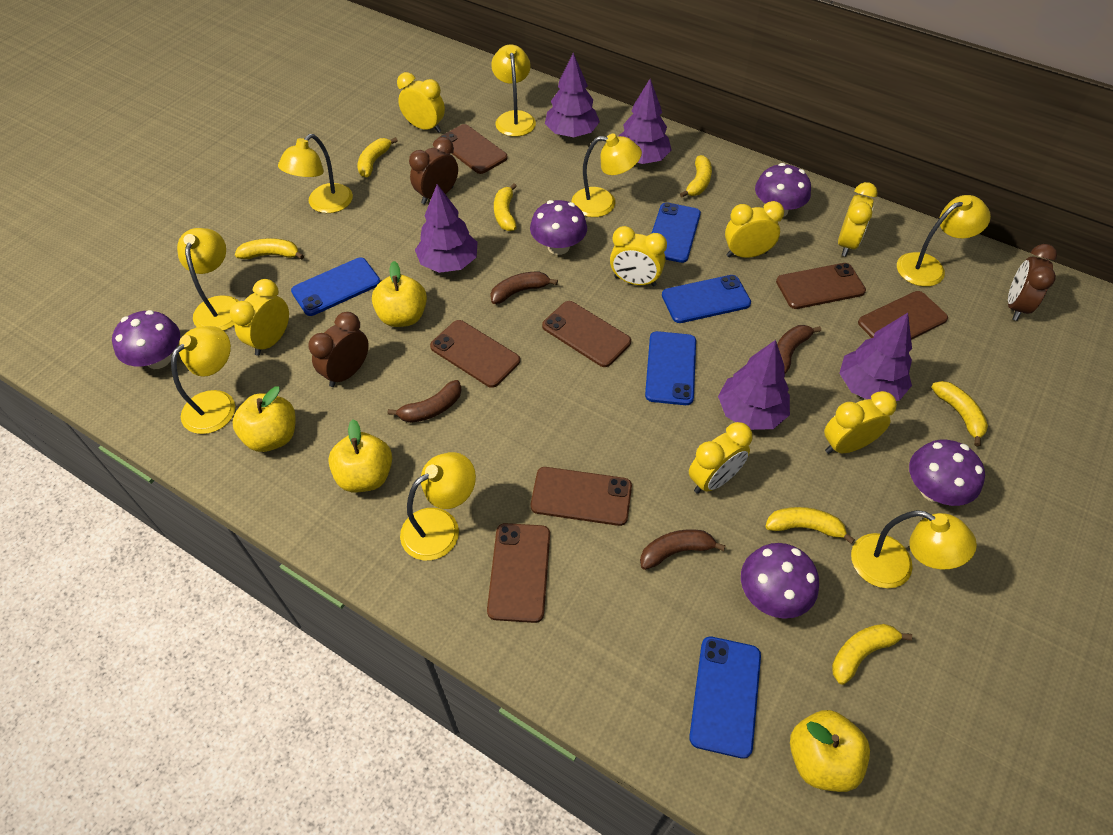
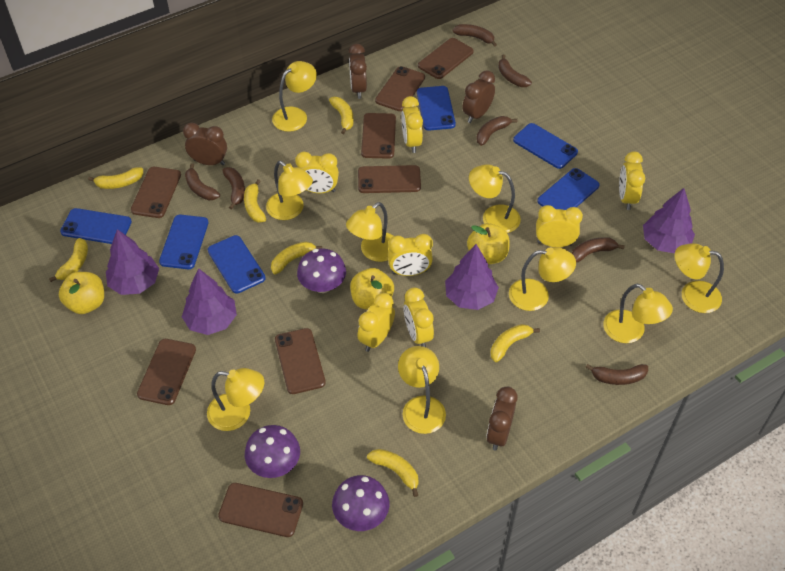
blue phone: [291,258,380,316] [645,331,696,405] [651,202,701,263] [662,275,751,323] [689,637,761,759] = 5 -> [60,208,132,244] [159,215,209,269] [208,235,266,293] [417,86,456,131] [513,123,578,169] [537,168,600,210] = 6
brown banana: [388,380,462,423] [490,272,558,304] [640,529,726,570] [777,325,821,374] = 4 -> [185,163,220,200] [222,167,245,210] [452,24,497,47] [476,116,518,146] [498,55,532,87] [572,237,625,263] [585,364,648,385] = 7
brown clock: [309,312,369,387] [409,137,458,204] [1008,244,1057,321] = 3 -> [183,123,227,165] [349,44,367,99] [463,70,495,123] [486,387,518,451] = 4
brown phone: [430,320,520,388] [440,124,508,174] [487,523,550,623] [531,467,632,526] [542,301,631,367] [776,263,866,309] [858,291,948,340] = 7 -> [131,167,181,218] [137,339,196,405] [218,483,303,537] [275,328,326,394] [358,165,421,193] [361,113,396,159] [375,66,425,111] [418,38,474,79] = 8
purple mushroom: [112,310,180,369] [530,200,587,255] [741,543,819,619] [755,163,811,217] [909,440,985,506] = 5 -> [245,425,300,478] [297,248,346,293] [332,475,389,531] = 3
purple tree: [415,184,478,273] [545,53,600,137] [618,79,672,164] [718,340,790,430] [839,313,912,401] = 5 -> [106,229,159,295] [182,268,237,335] [445,244,499,310] [643,188,695,253] = 4
yellow apple: [233,386,296,452] [328,419,392,492] [372,261,427,327] [790,710,870,792] = 4 -> [59,272,104,314] [350,268,394,310] [467,223,510,265] = 3
yellow lamp: [171,326,235,434] [177,228,239,331] [278,134,353,213] [400,452,476,560] [491,44,536,137] [571,134,642,217] [851,510,977,588] [897,195,991,287] = 8 -> [207,368,264,431] [266,161,313,220] [272,61,317,132] [346,202,393,262] [398,346,446,434] [469,164,521,233] [509,247,576,311] [603,284,673,343] [675,243,724,313] = 9

